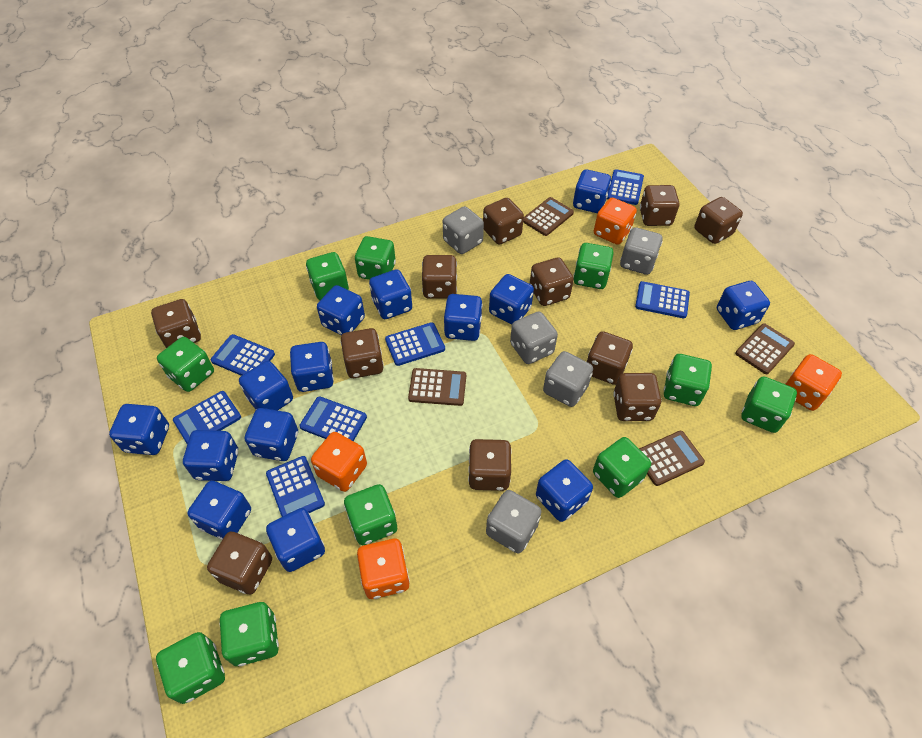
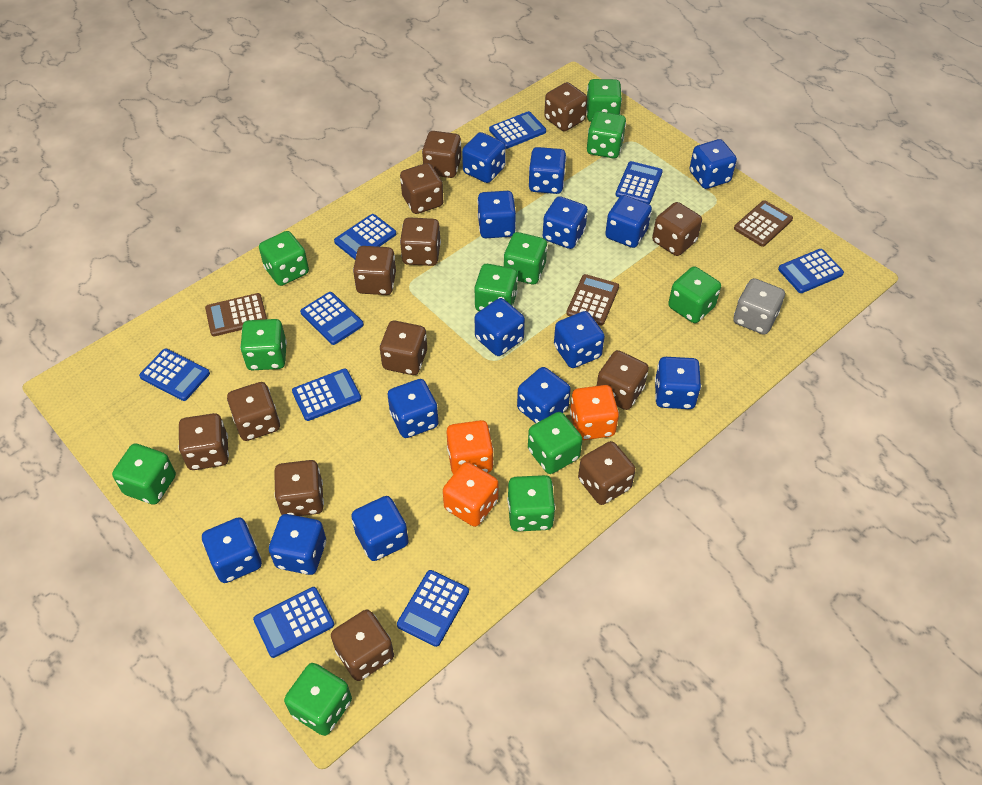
blue calculator: [173,391,241,444] [211,334,275,376] [266,456,325,517] [299,396,367,441] [385,322,445,366] [607,169,644,205] [635,281,690,318] = 7 -> [139,348,210,401] [253,587,334,658] [292,368,361,421] [300,292,364,345] [334,214,396,260] [397,570,469,647] [489,111,546,149] [616,161,663,204] [778,249,844,293] = 9
brown calculator: [408,368,466,406] [523,197,574,236] [639,431,705,486] [735,323,795,374] = 4 -> [205,293,267,336] [566,274,619,325] [734,200,793,247] = 3
brown dice: [151,299,201,348] [207,531,272,595] [340,328,384,378] [422,255,457,299] [468,439,512,491] [483,198,524,245] [530,257,574,306] [587,331,633,385] [613,373,661,421] [640,185,679,226] [694,197,743,244] = 11 -> [179,413,229,470] [227,382,280,441] [274,460,324,516] [331,610,394,681] [353,246,396,295] [380,321,427,375] [400,163,443,214] [400,217,441,266] [422,131,461,178] [544,82,588,131] [578,441,636,505] [597,350,649,410] [652,202,702,256] = 13
green dice: [156,632,225,704] [157,337,214,392] [219,602,279,666] [306,252,349,300] [344,484,397,545] [355,236,396,280] [573,243,614,289] [593,437,651,498] [664,354,712,406] [741,376,797,433] = 10 -> [112,444,176,505] [240,319,287,370] [259,231,309,286] [284,663,352,736] [474,264,518,311] [504,232,547,284] [507,475,555,532] [528,412,583,474] [586,79,622,122] [587,111,626,158] [668,266,721,323] = 11
grey dice: [443,206,484,254] [486,490,542,553] [510,311,558,364] [543,351,593,407] [620,227,663,275] = 5 -> [733,278,785,335] = 1
orange dice: [311,432,367,492] [357,539,410,599] [594,198,637,245] [785,354,842,411] = 4 -> [443,462,499,527] [447,420,494,475] [570,385,619,440] = 3

